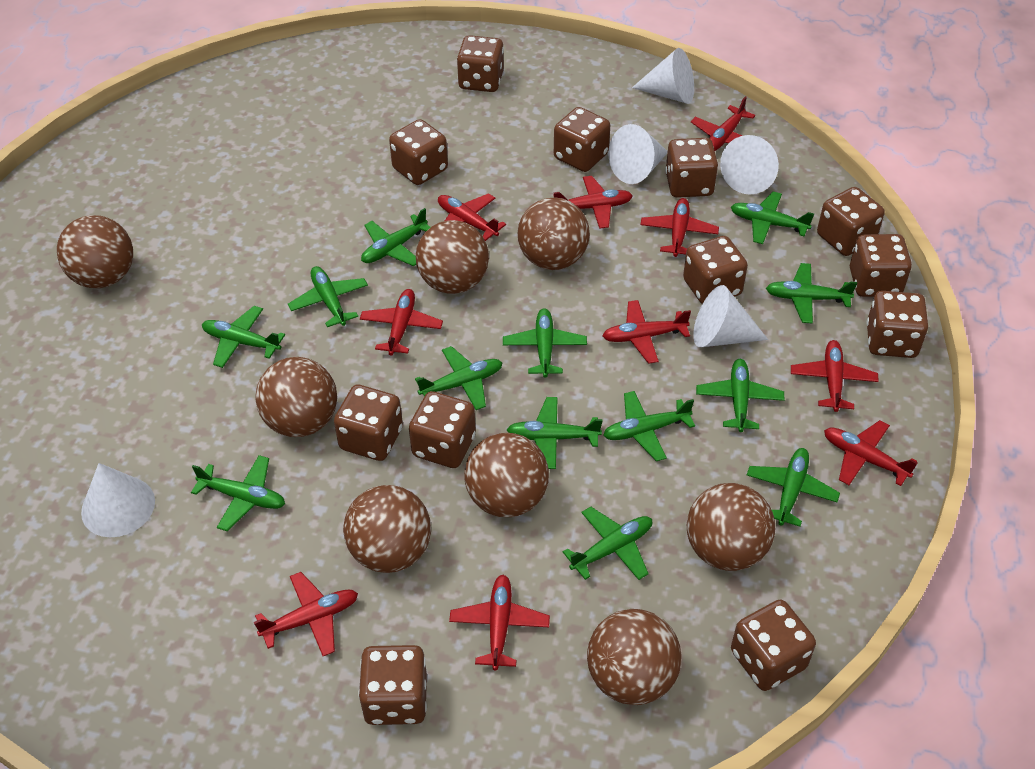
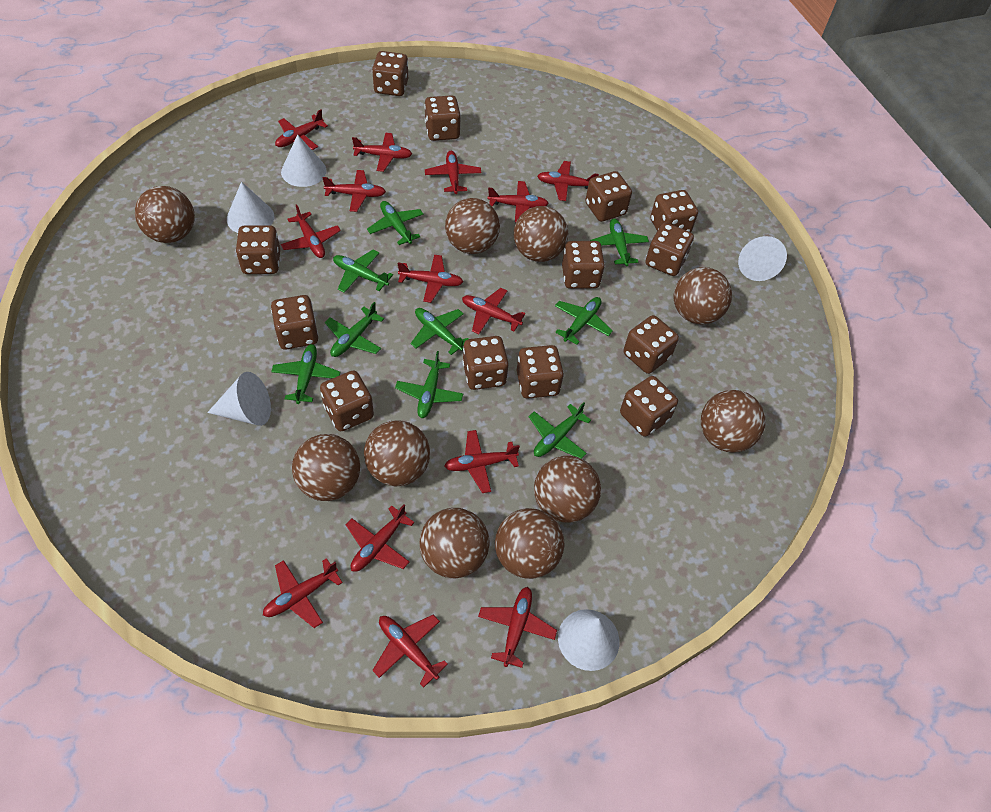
brown ball: [57,215,133,288] [256,357,337,437] [343,485,431,573] [416,220,489,294] [464,433,549,517] [518,197,590,270] [587,609,681,705] [687,483,775,571] = 8 -> [135,186,195,243] [292,434,360,501] [364,420,430,486] [419,508,489,578] [445,198,500,254] [495,508,564,579] [514,206,569,262] [534,456,601,523] [674,267,732,324] [701,390,766,452] = 10
brown dice: [334,384,403,461] [359,645,427,725] [389,119,448,185] [409,391,476,468] [457,35,504,92] [554,107,610,172] [665,138,718,198] [683,236,748,304] [731,599,816,691] [817,187,885,256] [850,234,912,297] [867,291,928,358] = 12 -> [236,225,280,274] [271,295,318,350] [320,370,374,431] [372,51,408,96] [424,95,461,141] [463,336,509,390] [517,345,564,399] [562,241,605,289] [585,171,632,222] [620,376,678,437] [623,315,679,374] [646,223,694,276] [650,190,698,232] = 13
green plane: [191,455,285,531] [202,306,285,368] [288,266,368,327] [361,208,430,266] [415,346,503,410] [503,308,587,378] [507,397,603,469] [563,507,652,580] [603,391,695,461] [696,359,785,432] [731,192,814,244] [747,448,840,527] [766,263,857,324] = 13 -> [271,344,340,404] [325,302,384,357] [333,249,393,293] [367,201,423,245] [395,351,463,418] [411,308,468,355] [529,402,591,459] [555,297,613,345] [590,219,649,266] = 9
red plane: [254,572,358,656] [360,289,443,356] [438,193,506,241] [449,575,550,671] [553,176,633,229] [603,300,691,364] [640,198,719,257] [691,96,755,151] [791,340,879,412] [824,420,917,486] = 10 -> [263,558,343,628] [275,109,328,150] [281,204,341,258] [323,170,386,212] [346,504,415,572] [352,133,412,172] [372,615,448,688] [398,255,463,303] [425,151,482,194] [444,430,520,493] [462,288,526,334] [478,587,557,668] [488,181,549,222] [537,161,599,201] = 14

